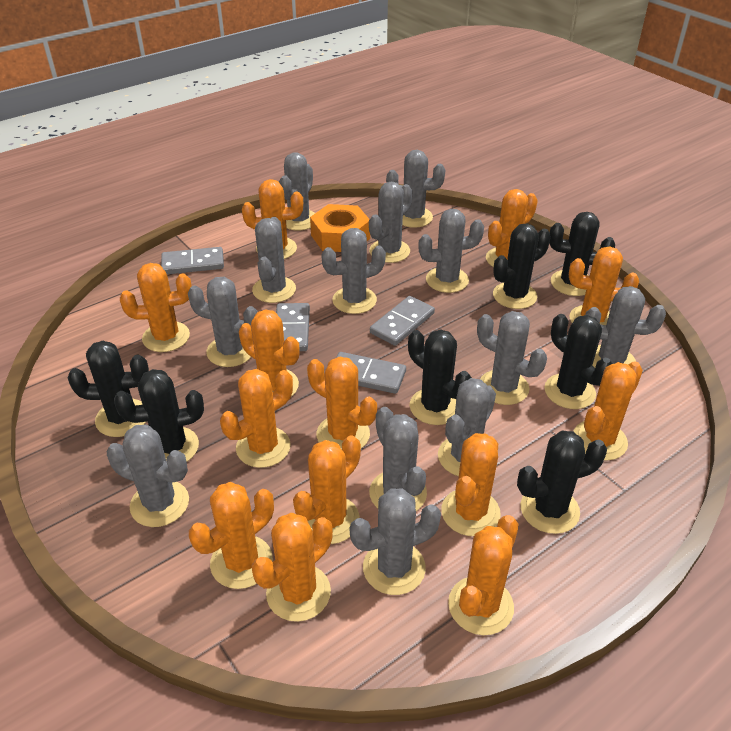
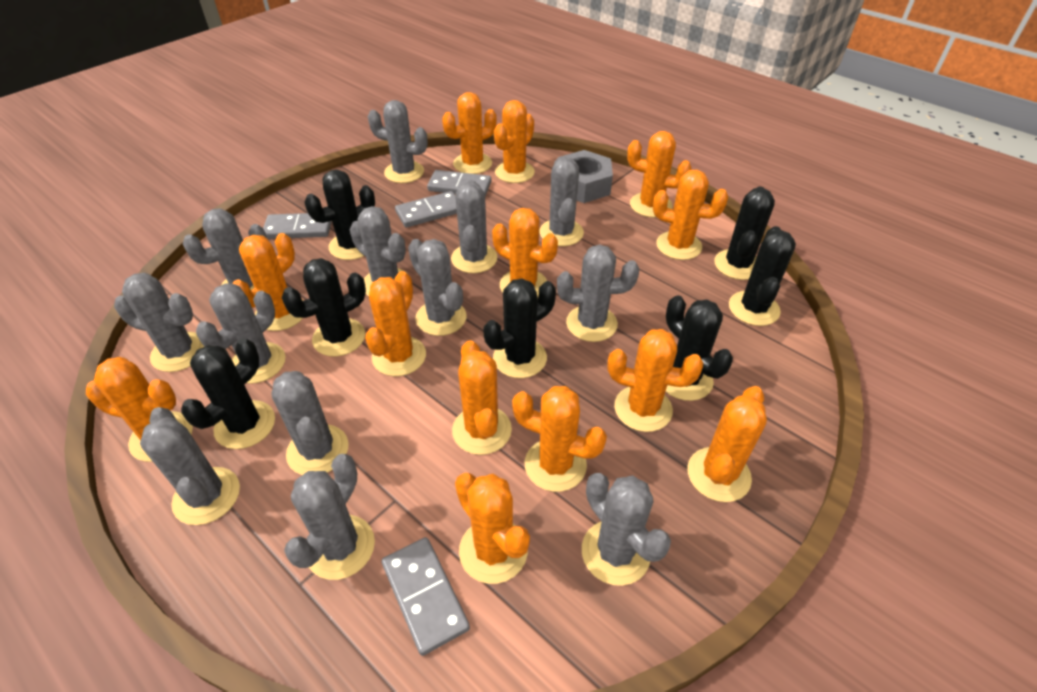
grey nut: none = 0 -> [562,150,613,203] = 1
orange nut: [310,204,370,252] = 1 -> none = 0

